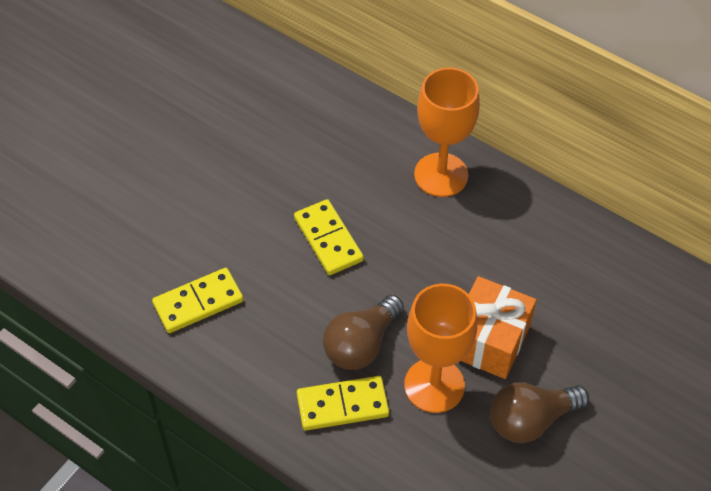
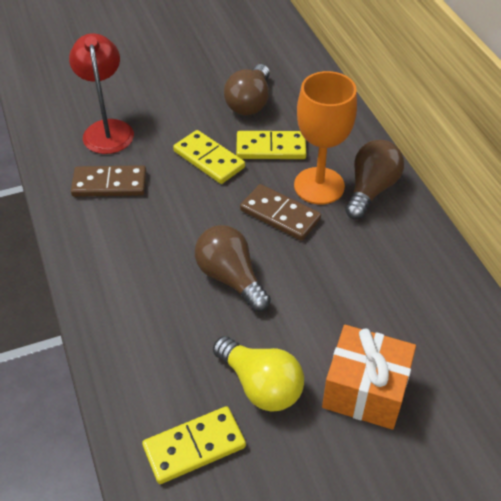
brown domino: none = 0 -> [71,165,146,197] [240,184,321,241] = 2
brown light bulb: [323,295,404,370] [490,382,589,443] = 2 -> [195,225,271,312] [224,64,270,115] [345,140,404,220] = 3
orange goblet: [404,284,477,413] [414,67,480,197] = 2 -> [294,71,357,204] = 1
red lamp: none = 0 -> [69,33,134,154] = 1
yellow light bulb: none = 0 -> [213,336,304,412] = 1

